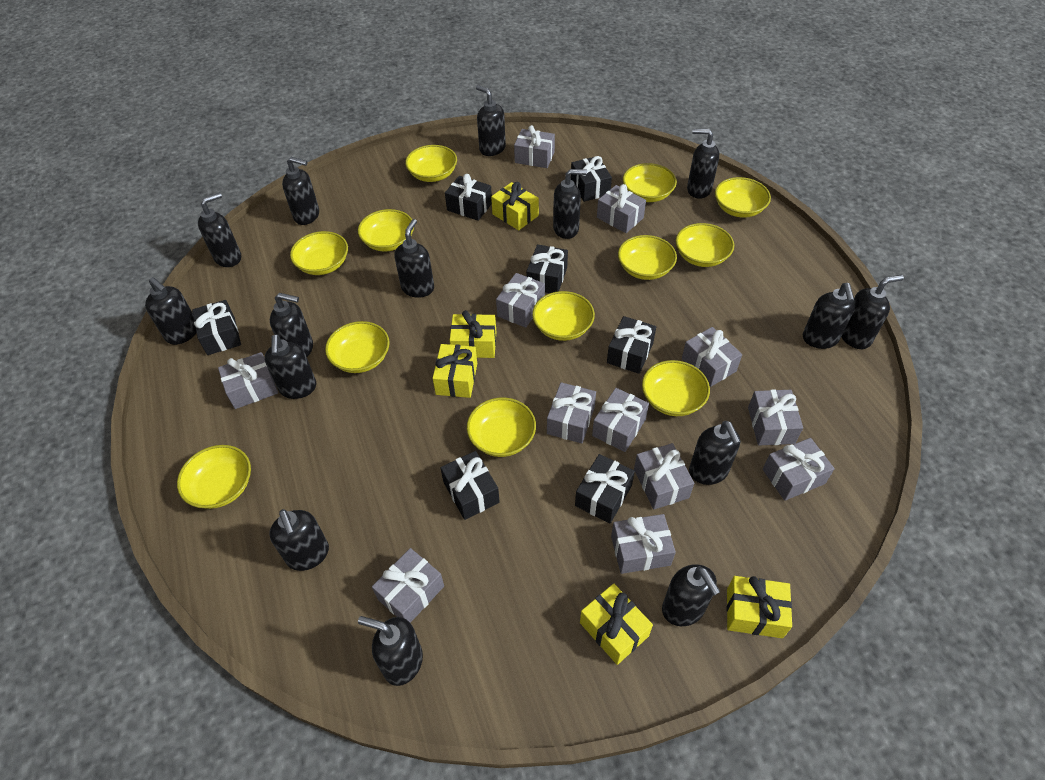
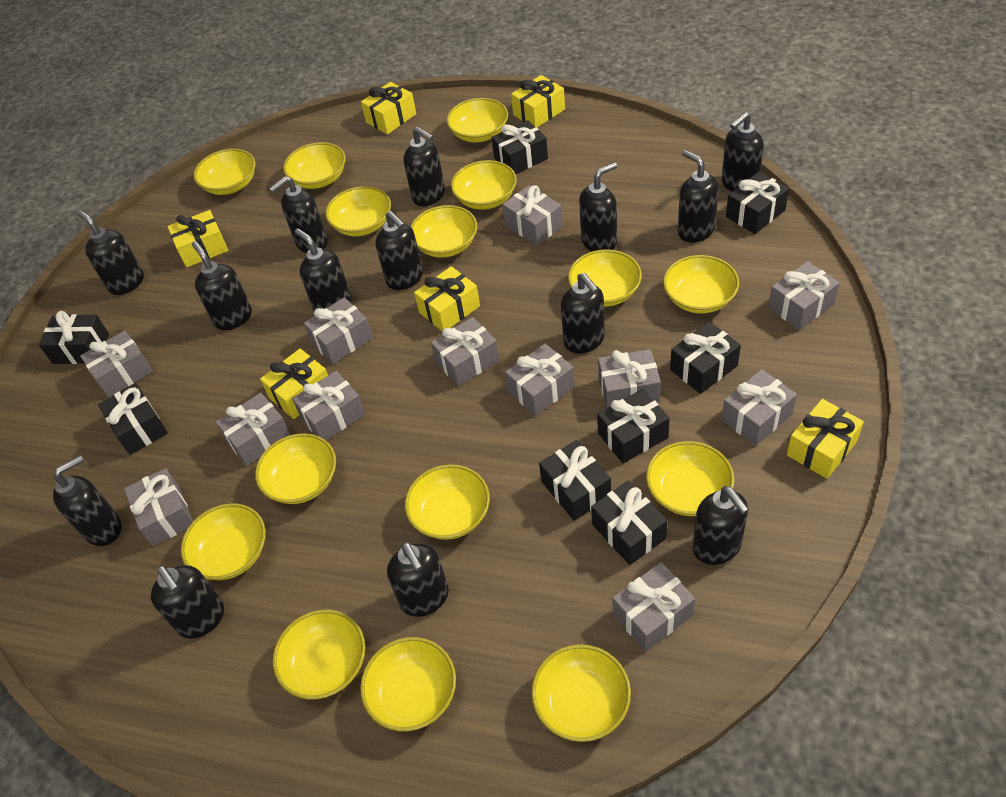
black gift: [192,300,241,355] [440,451,500,520] [445,174,492,221] [526,244,568,293] [571,156,612,202] [575,454,635,523] [607,316,656,374] = 7 -> [39,311,109,364] [98,383,168,455] [491,120,548,174] [539,440,611,521] [591,481,668,565] [597,389,670,463] [670,322,741,394] [726,172,789,234] = 8
black soap dispenser: [145,277,196,345] [198,193,241,267] [264,335,316,399] [269,509,329,571] [270,293,313,357] [282,157,319,225] [358,616,423,686] [394,219,434,298] [476,85,506,156] [553,169,587,239] [662,564,721,626] [687,129,719,199] [689,421,741,485] [803,283,855,349] [842,275,904,349] = 15 -> [53,455,121,546] [77,210,144,295] [151,565,224,639] [192,241,252,330] [269,176,328,253] [295,229,351,311] [375,211,423,290] [387,542,449,617] [403,127,445,206] [561,273,605,353] [579,162,617,251] [678,150,719,243] [693,486,749,565] [722,112,764,192] = 14
yellow bowl: [177,445,251,509] [290,231,348,275] [325,321,390,373] [358,209,414,251] [405,145,457,182] [467,398,536,457] [532,291,595,341] [618,235,677,280] [623,163,677,202] [642,360,710,416] [676,223,734,267] [715,177,771,218] = 12 -> [181,503,266,580] [194,149,255,195] [255,433,336,504] [273,610,365,700] [283,142,346,189] [325,186,391,236] [360,637,456,731] [405,464,490,540] [411,205,477,258] [447,98,508,142] [451,160,517,210] [531,644,631,742] [568,249,642,307] [646,441,734,516] [663,255,739,313] = 15
yellow gift: [433,344,477,398] [450,310,496,358] [491,182,539,230] [580,583,653,665] [727,576,792,638] = 5 -> [168,210,229,268] [260,348,328,419] [361,82,416,134] [414,266,480,331] [511,75,565,127] [787,399,864,479] = 6

